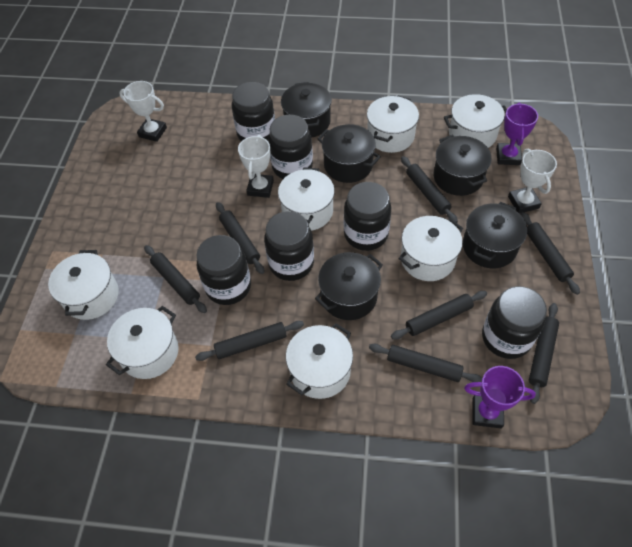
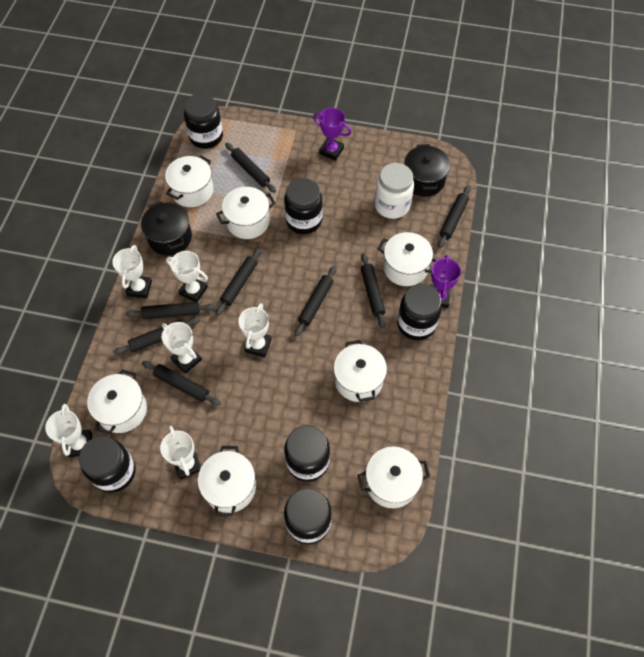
black pot: [281,82,332,138] [315,252,383,320] [317,124,381,183] [434,135,492,196] [463,202,527,268] = 5 -> [141,201,192,255] [404,144,450,197] = 2
white jar: none = 0 -> [374,163,414,219] = 1
white trophy: [119,81,167,142] [238,135,274,198] [508,148,557,213] = 3 -> [45,404,92,457] [112,245,152,298] [160,426,201,479] [162,322,202,374] [166,251,208,302] [238,303,271,357] = 6

